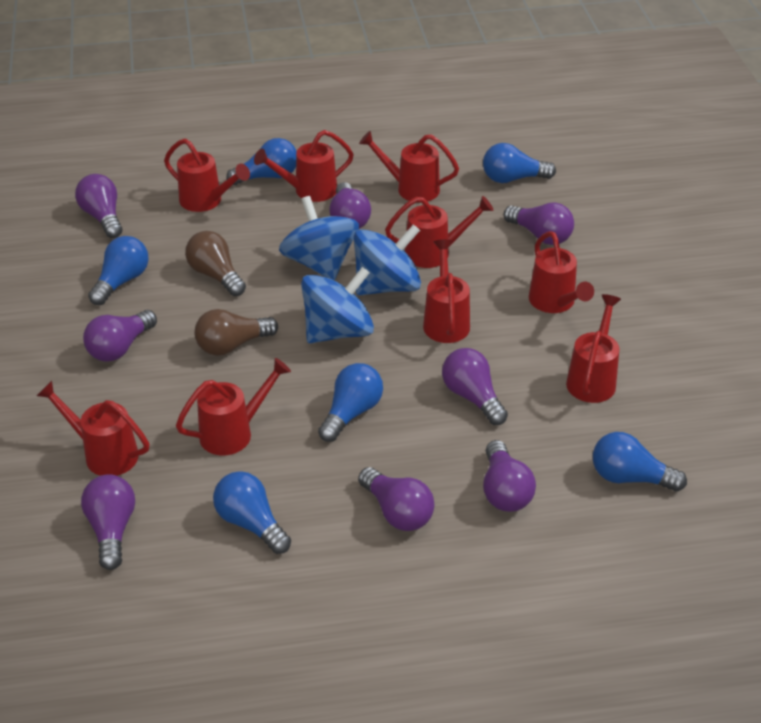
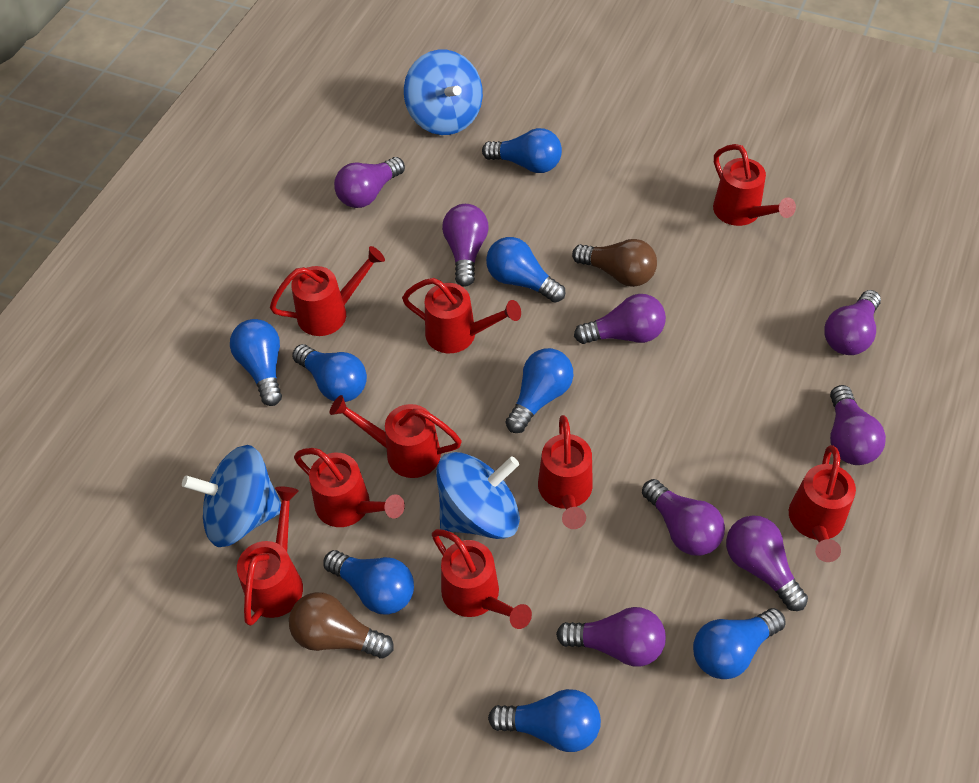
blue light bulb: [88,236,149,305] [213,471,291,554] [226,138,297,185] [318,363,383,442] [483,143,556,183] [593,432,687,492] = 6 -> [230,319,282,406] [292,344,367,402] [323,550,414,615] [482,128,562,173] [486,237,565,303] [488,689,601,752] [506,348,573,433] [693,608,786,679] = 8

